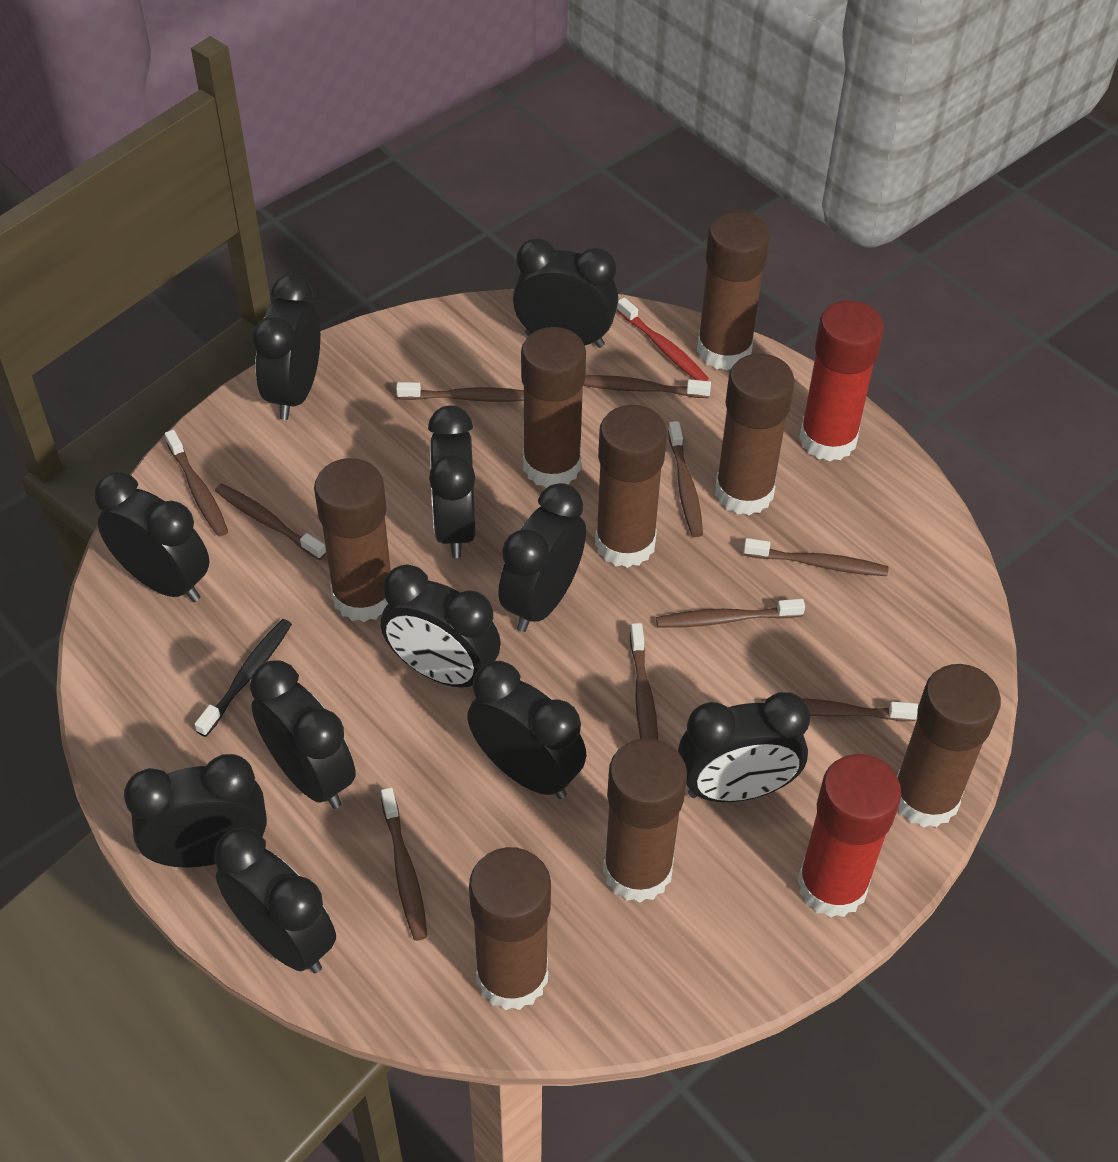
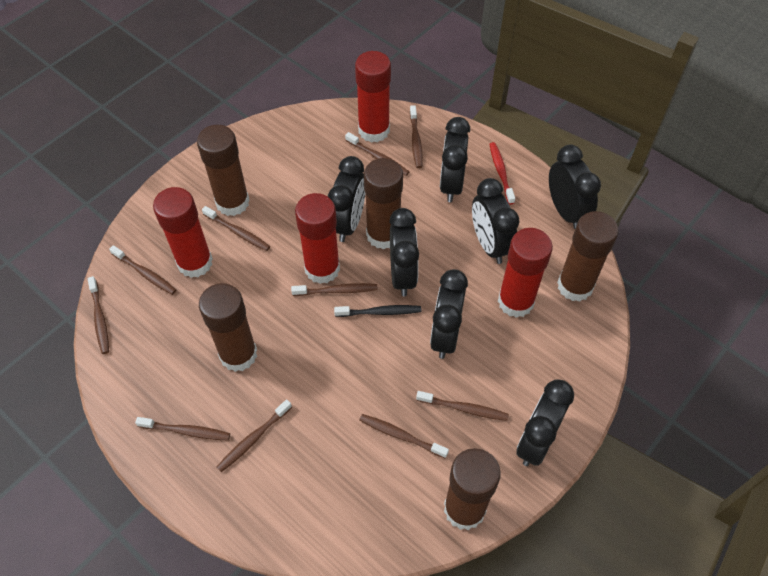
black clock: [95,472,210,602] [124,754,267,868] [214,827,336,973] [250,660,356,809] [253,274,320,420] [381,564,501,687] [428,405,476,558] [467,661,587,799] [498,483,586,632] [513,238,618,348] [678,692,810,802] = 11 -> [328,156,365,242] [389,208,419,296] [430,269,468,359] [440,117,470,202] [472,178,519,264] [516,379,574,466] [549,145,601,229] = 7
brown glue stick: [314,458,391,622] [469,847,551,1010] [521,327,586,488] [595,405,667,568] [603,738,687,903] [697,212,770,371] [715,354,795,515] [897,664,1001,828] = 8 -> [197,125,250,216] [199,283,257,372] [364,158,403,249] [444,448,501,530] [557,211,618,302] = 5
red glue stick: [797,754,901,918] [799,301,884,461] = 2 -> [153,187,213,278] [295,193,340,284] [355,51,391,143] [498,228,553,318] = 4

